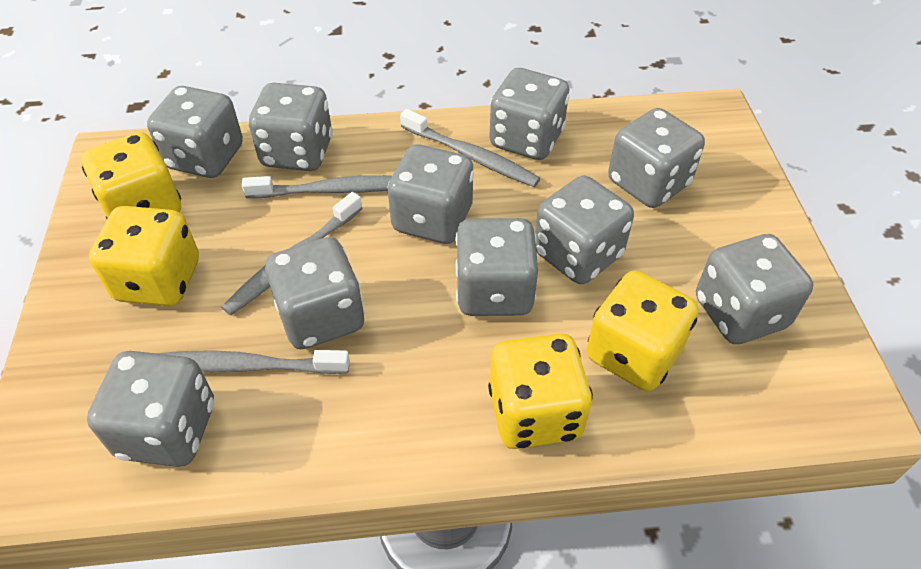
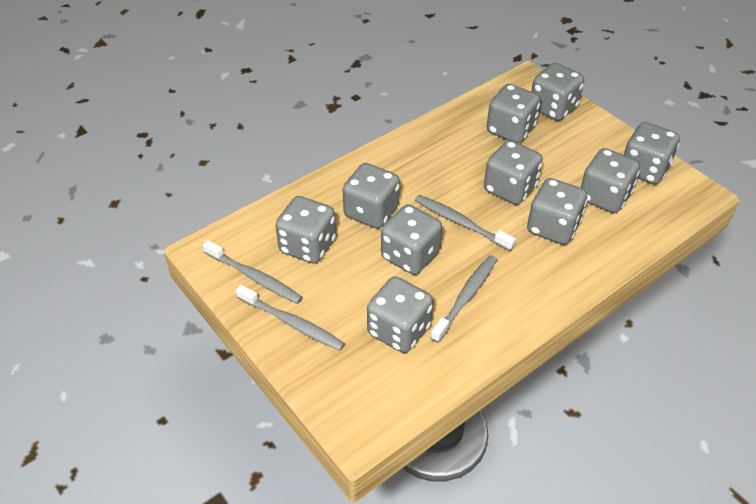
yellow dice: [82,132,181,219] [89,206,199,306] [488,333,593,449] [586,270,698,391] = 4 -> none = 0

